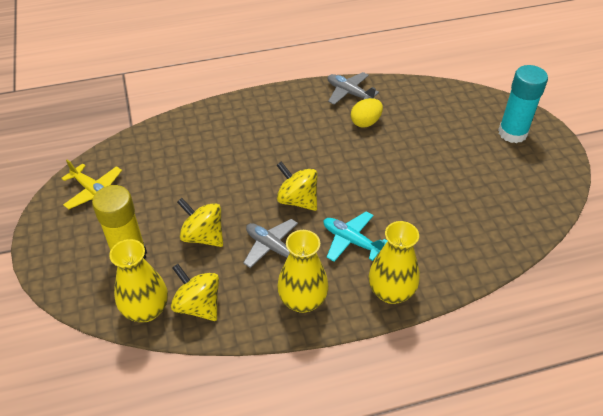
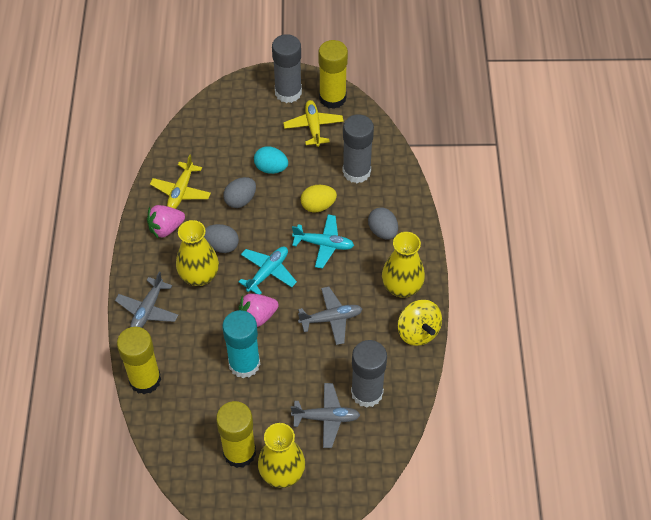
grey egg: none = 0 -> [204,224,239,253] [223,177,256,208] [368,207,398,240] = 3
grey glue stick: none = 0 -> [272,34,302,103] [343,114,374,183] [351,340,387,408] = 3
grey plane: [243,219,298,268] [328,72,379,105] = 2 -> [115,272,178,328] [291,383,360,448] [298,287,362,345] = 3
pink strawberry: none = 0 -> [147,205,185,239] [239,293,279,327] = 2
turquoise egg: none = 0 -> [254,146,288,174] = 1
turquoise plane: [323,211,387,262] = 1 -> [239,247,297,294] [292,214,354,269] = 2
yellow glue stick: [92,185,147,259] = 1 -> [117,327,161,394] [216,401,256,468] [318,40,348,109] = 3
yellow plane: [61,160,122,209] = 1 -> [150,155,211,209] [283,100,344,147] = 2
yellow spinning top: [171,264,219,321] [177,198,223,247] [277,161,318,211] = 3 -> [398,300,442,346] = 1

